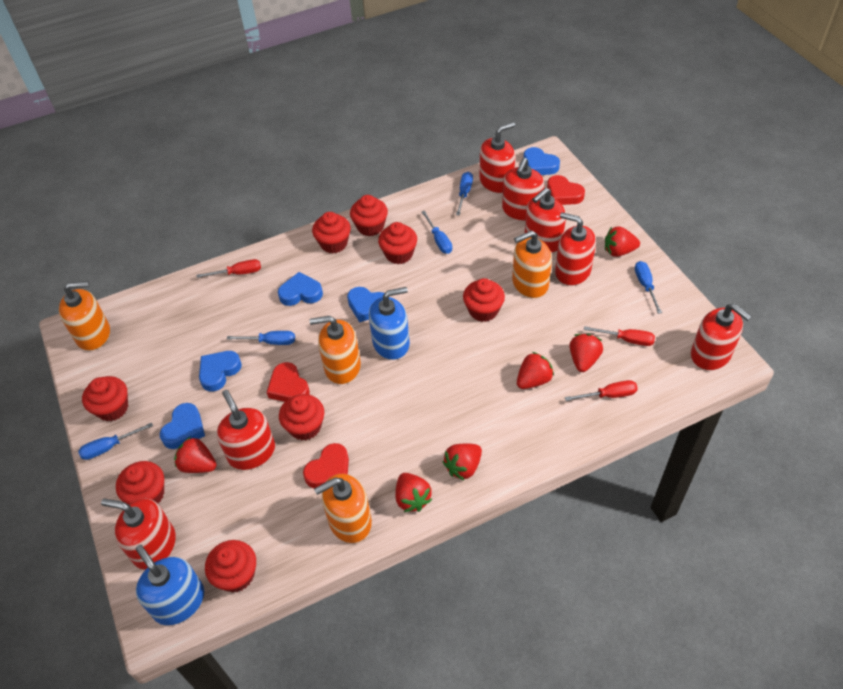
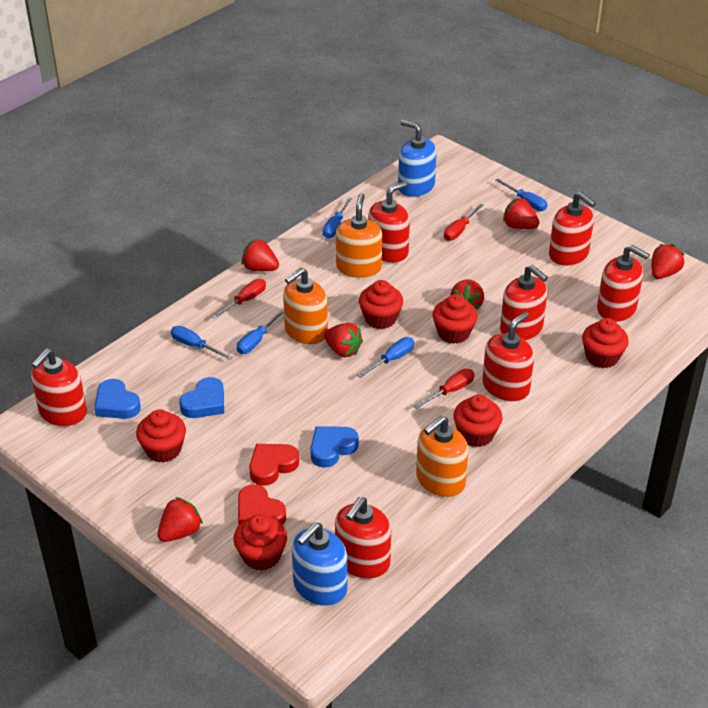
blue heart: [160,403,205,449] [199,351,242,392] [278,272,323,306] [347,287,385,322] [524,147,560,175] = 5 -> [94,379,141,419] [179,377,224,418] [311,427,359,468] = 3
orange soap dispenser: [59,281,110,351] [310,316,361,384] [314,474,372,543] [512,230,552,298] = 4 -> [283,267,328,345] [336,193,382,278] [416,415,469,497] = 3
red cupcake: [82,376,128,421] [116,461,164,505] [205,540,256,592] [279,394,324,440] [312,212,351,253] [350,195,388,236] [378,222,417,264] [463,278,505,322] = 8 -> [136,410,186,463] [233,514,287,571] [359,280,403,329] [432,294,478,344] [453,394,503,447] [582,318,629,368] = 6
red heart: [267,362,310,402] [303,443,349,488] [547,175,585,205] = 3 -> [238,484,286,525] [249,444,299,486] = 2

